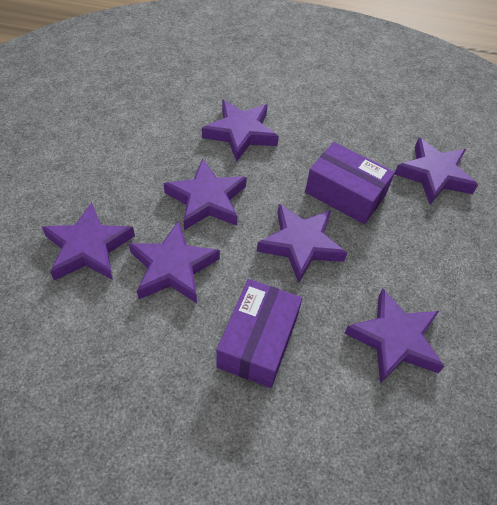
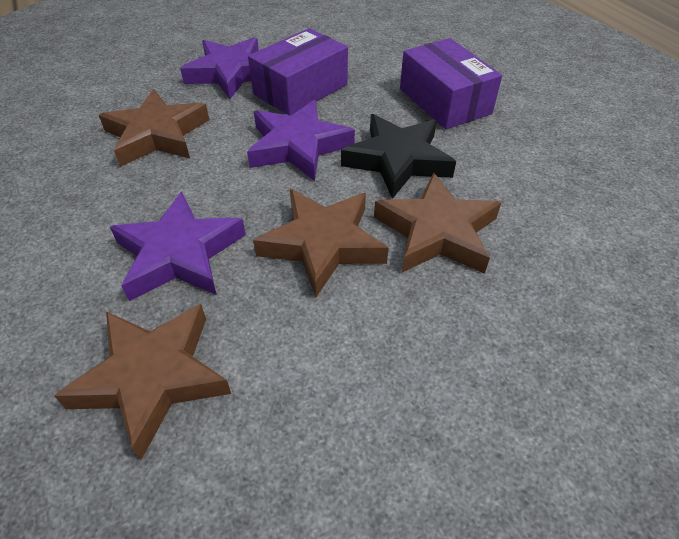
black star: none = 0 -> [341,114,456,199] = 1
brown star: none = 0 -> [54,304,231,460] [99,89,209,167] [253,189,388,297] [374,173,501,274] = 4
purple star: [42,202,135,281] [128,221,220,303] [163,158,247,230] [202,100,279,162] [257,204,347,283] [345,288,445,383] [394,138,478,204] = 7 -> [110,191,246,301] [180,37,259,99] [247,100,355,181] = 3

